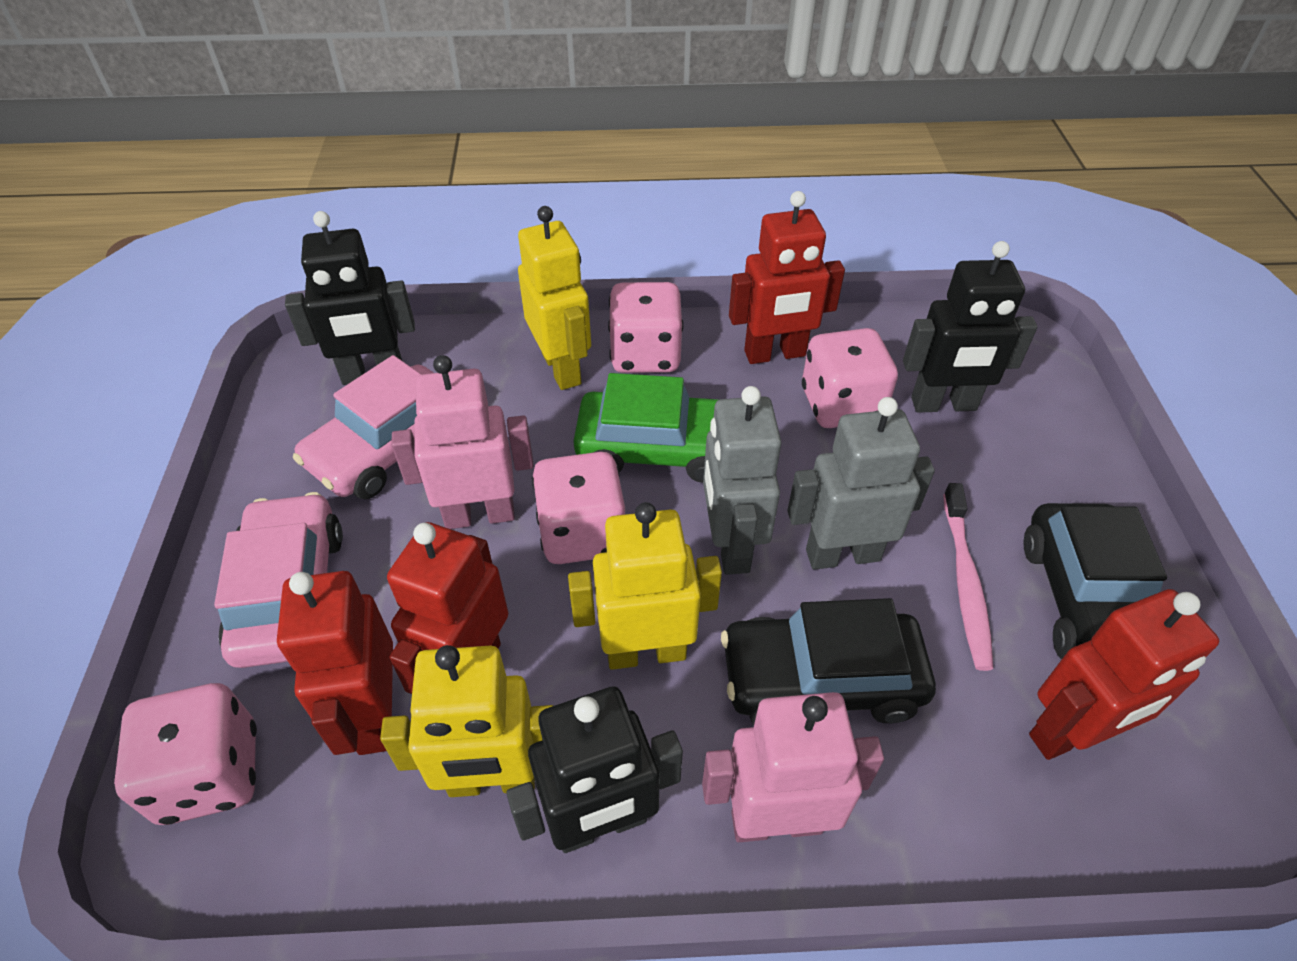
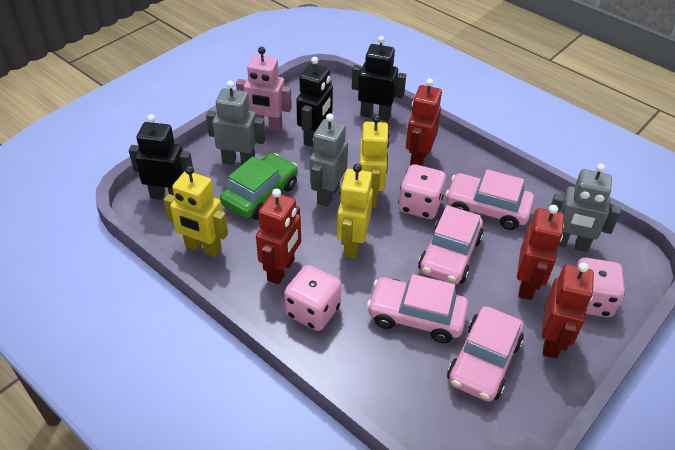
black car: [721,598,936,725] [1023,503,1167,659] = 2 -> none = 0
grey robot: [703,386,782,575] [788,397,935,570] = 2 -> [206,81,265,165] [310,113,348,207] [551,164,621,252] = 3
pink car: [214,492,343,668] [293,355,434,499] = 2 -> [367,274,468,343] [418,205,484,284] [445,169,534,230] [447,306,524,402] = 4
pink dice: [114,683,257,825] [532,452,625,564] [608,282,683,373] [802,328,898,428] = 4 -> [284,265,341,331] [398,164,446,219] [576,258,625,317] = 3
pink robot: [391,355,534,529] [702,692,884,842] = 2 -> [236,47,292,132] = 1
pink toothbrush: [943,483,993,671] = 1 -> none = 0

